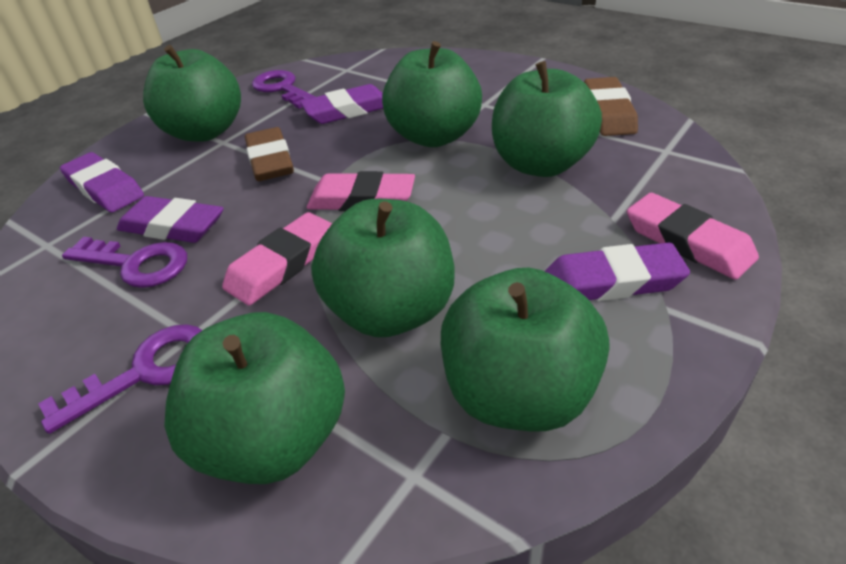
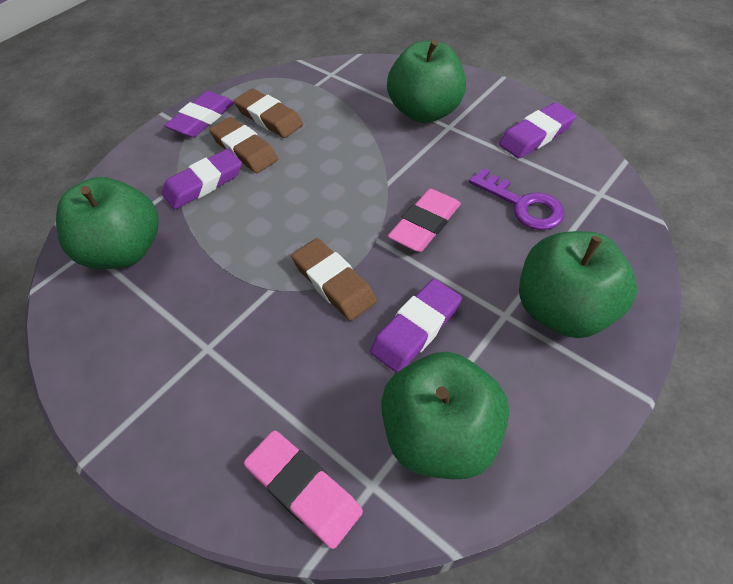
brown eraser: [245,127,294,181] [584,77,638,136] = 2 -> [209,117,278,173] [234,89,303,138] [291,238,377,321] = 3
green apple: [143,45,241,142] [164,312,345,484] [311,199,454,337] [382,41,482,147] [441,268,610,431] [492,61,602,177] = 6 -> [56,177,159,269] [381,352,509,479] [387,40,466,123] [519,231,637,338] = 4
pink eraser: [222,212,332,306] [307,171,415,211] [627,193,759,280] = 3 -> [244,430,363,549] [388,189,461,252] = 2
purple key: [38,324,202,434] [62,237,187,288] [252,70,316,109] = 3 -> [469,168,564,230] = 1

